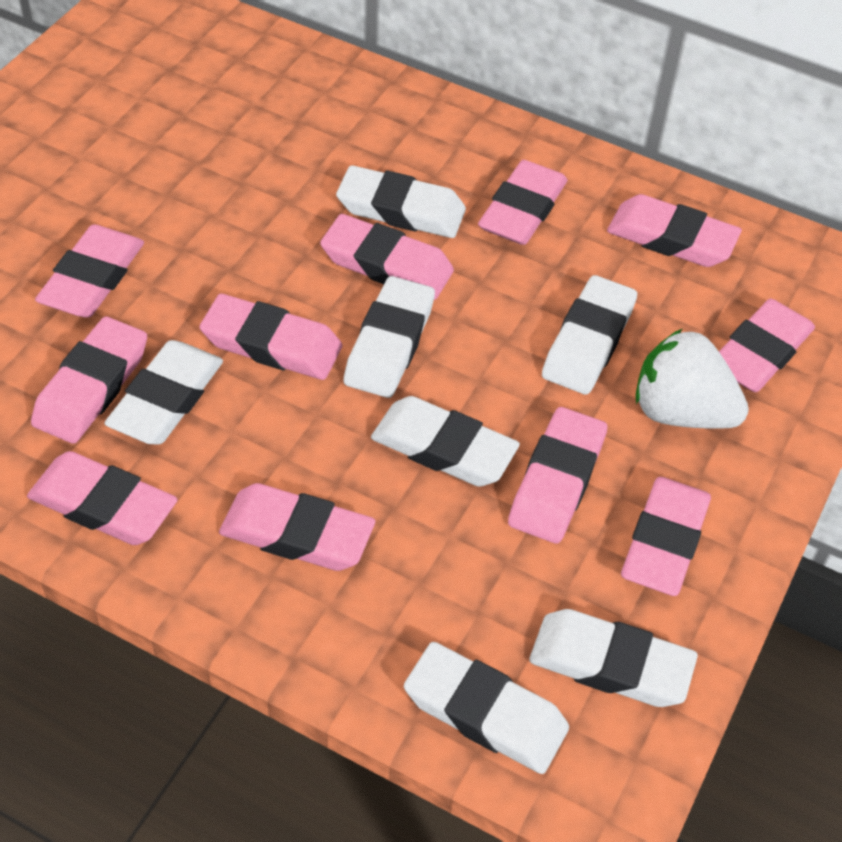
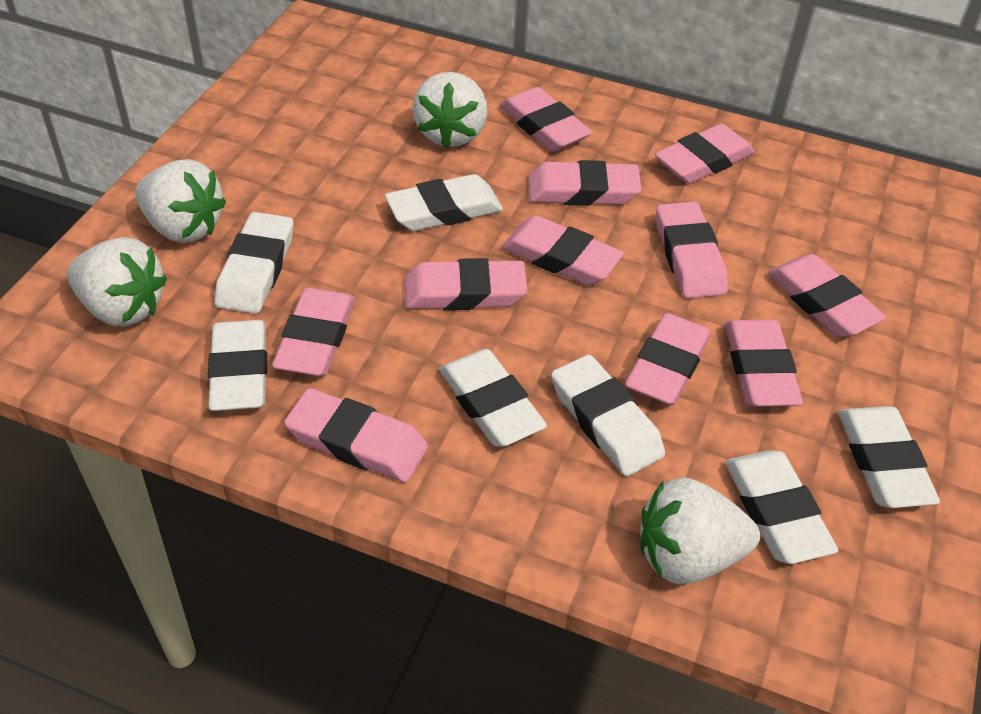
white strawberry: [636,329,749,429] = 1 -> [67,237,167,327] [135,159,226,243] [412,72,488,148] [641,477,760,584] = 4

